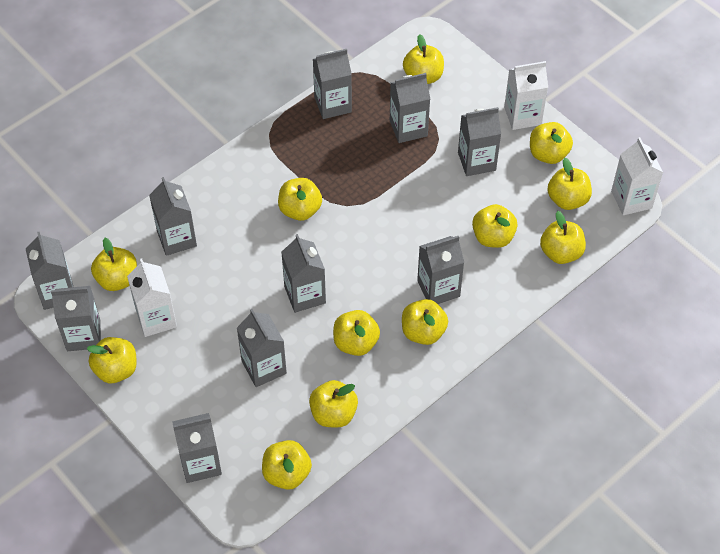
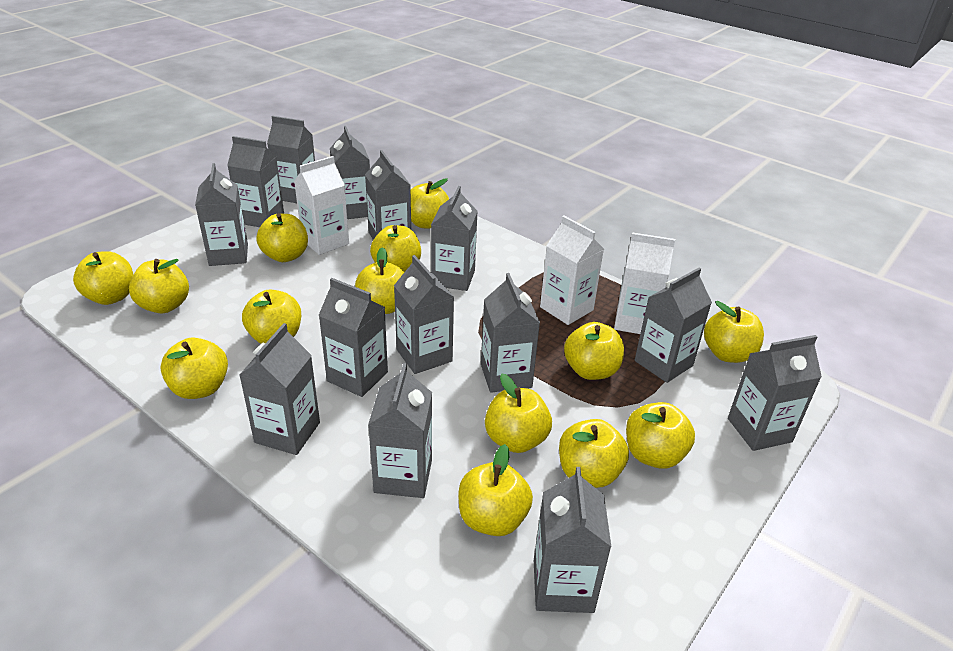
grey carton: [26,232,73,310] [51,286,101,351] [149,177,197,256] [172,413,222,483] [237,309,287,387] [281,234,326,313] [313,49,352,119] [390,73,430,143] [417,236,464,304] [458,107,501,176] = 10 -> [195,163,248,266] [227,136,284,227] [240,323,320,455] [267,116,315,203] [318,278,388,397] [330,126,370,219] [365,150,411,240] [368,363,432,498] [394,255,454,374] [431,186,478,291] [481,273,540,393] [534,467,611,613] [635,268,712,383] [728,335,822,451] = 14
yellow apple: [87,337,137,383] [91,238,137,291] [262,440,312,490] [278,178,322,221] [309,380,358,427] [333,310,380,356] [402,299,448,345] [403,34,444,84] [472,204,518,248] [530,122,573,164] [540,211,586,264] [547,158,592,210] = 12 -> [73,251,133,305] [129,259,189,313] [161,337,228,399] [242,290,301,344] [256,213,308,262] [355,247,404,314] [370,225,421,272] [411,178,449,228] [459,444,533,536] [485,374,552,453] [559,419,629,488] [564,322,624,380] [626,402,695,469] [704,301,764,363] = 14

